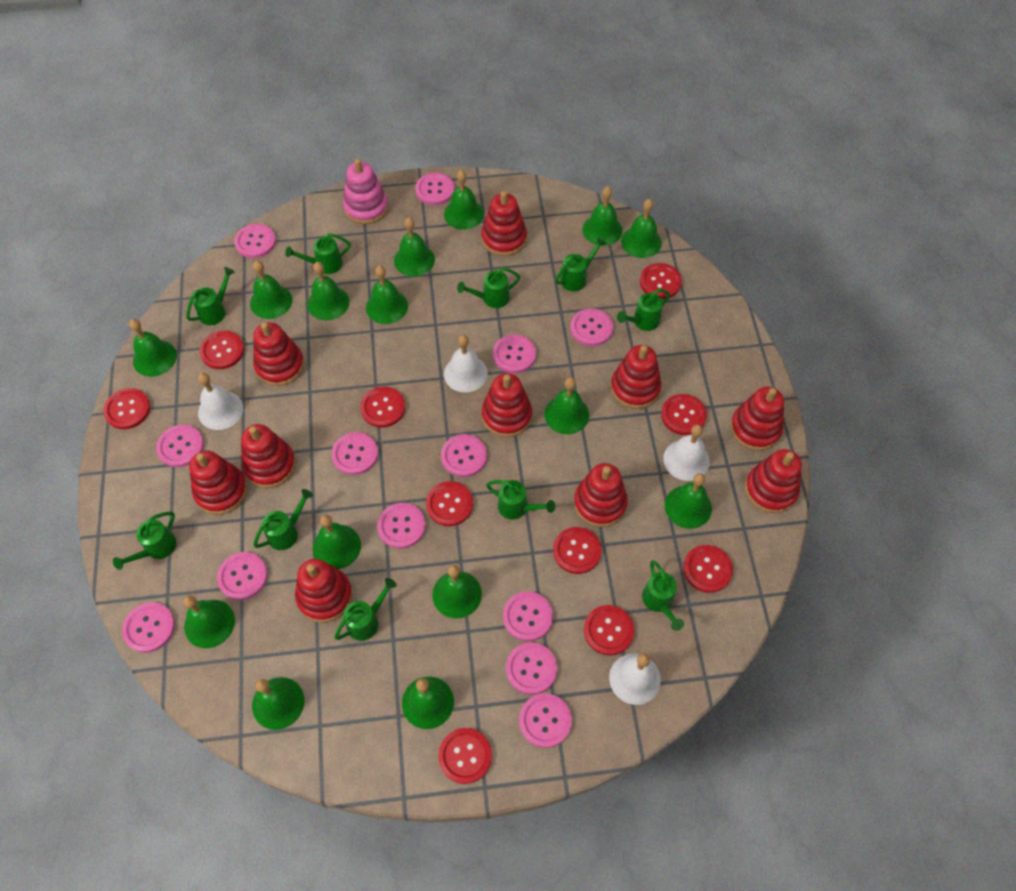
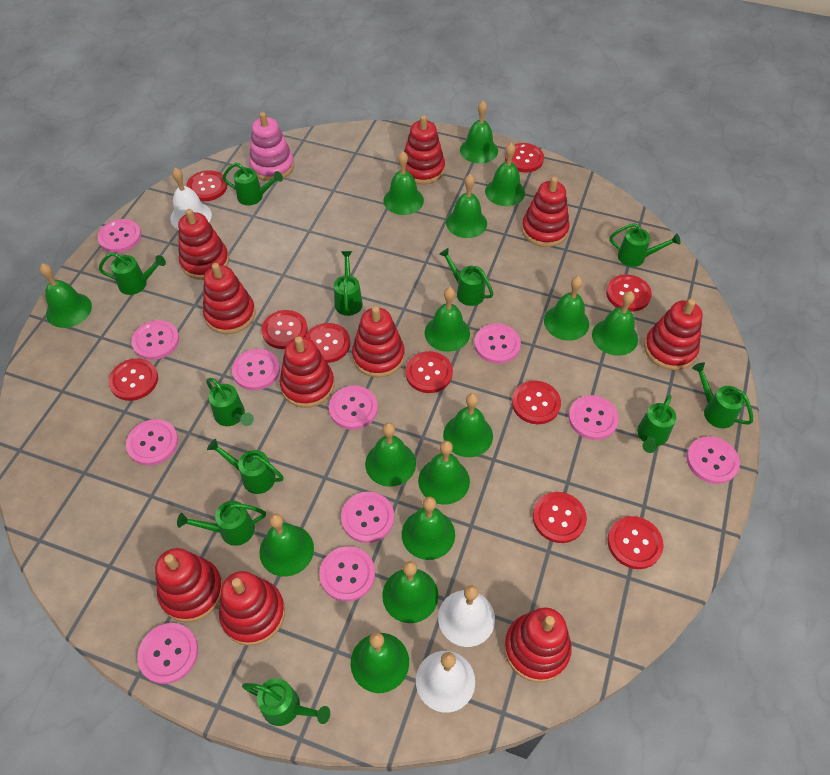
green watering can: [113,512,176,570] [186,267,235,325] [253,489,313,550] [285,233,351,274] [334,578,397,641] [457,268,520,308] [486,480,555,520] [555,237,606,291] [617,289,670,331] [642,560,684,631] = 10 -> [99,252,166,295] [177,501,266,546] [206,378,254,426] [207,439,284,494] [223,163,283,205] [242,678,330,726] [334,251,363,316] [439,248,493,306] [610,223,680,267] [637,395,676,453] [692,362,753,428] = 11
pink button: [122,602,175,653] [156,425,204,467] [217,552,268,600] [234,224,276,258] [332,432,378,475] [377,503,425,549] [415,173,455,205] [441,434,487,477] [493,335,536,373] [503,591,553,641] [506,642,557,695] [519,693,572,748] [570,308,613,346] = 13 -> [97,219,141,253] [126,419,178,466] [131,320,179,360] [137,623,198,684] [232,349,280,390] [319,546,375,602] [329,386,378,430] [341,492,394,543] [474,324,521,364] [568,395,619,440] [686,436,740,484] = 11
white bell: [198,373,243,430] [444,335,488,393] [609,653,661,705] [663,424,709,481] = 4 -> [170,168,212,230] [416,651,475,713] [438,585,495,647] = 3

